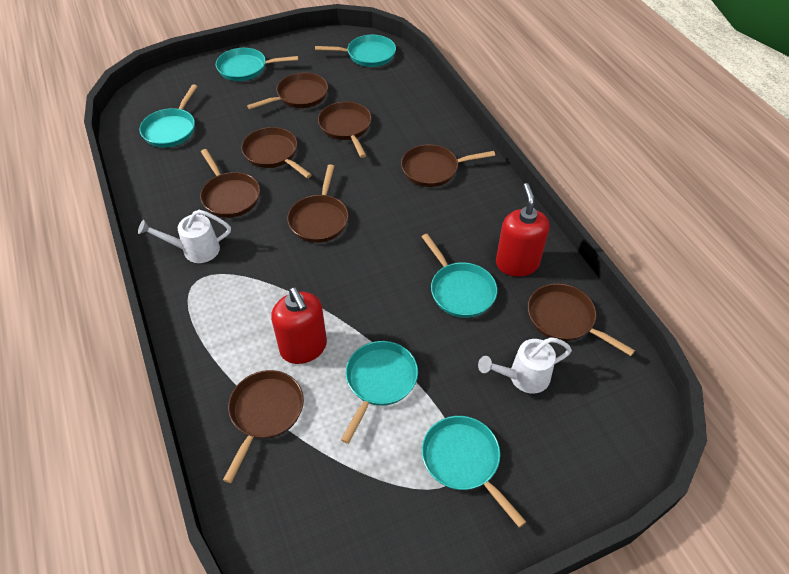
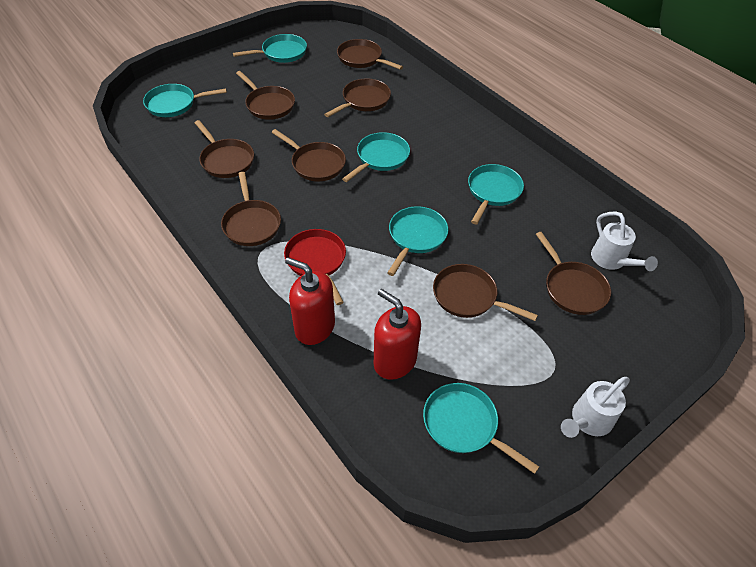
red pan: none = 0 -> [284,229,346,305] = 1

